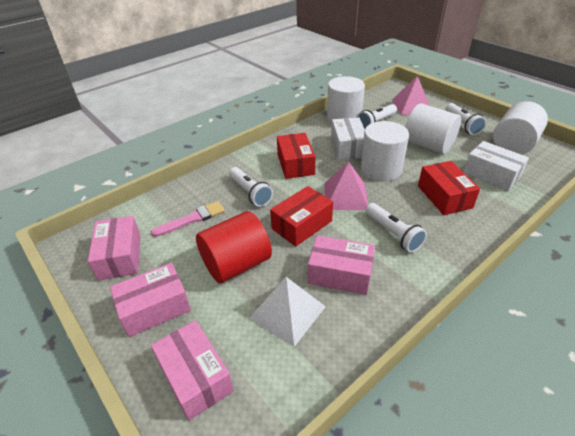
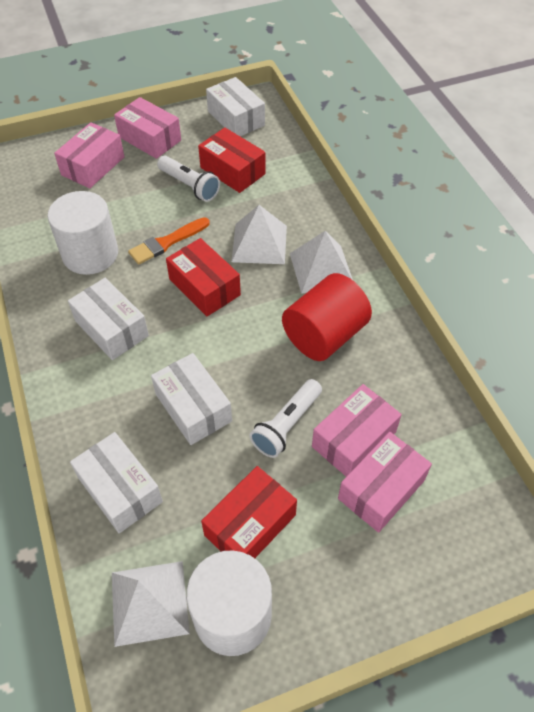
orange brush: none = 0 -> [128,217,210,265] = 1
pink brush: [151,201,225,237] = 1 -> none = 0
pink pyramid: [324,162,368,210] [392,75,430,115] = 2 -> none = 0
white box: [331,118,365,160] [463,141,529,191] = 2 -> [68,278,149,360] [70,432,163,533] [151,353,232,445] [206,77,265,136] = 4
white cylinder: [327,76,365,124] [360,121,409,181] [405,104,461,154] [493,101,548,154] = 4 -> [48,191,118,275] [186,550,272,656] = 2
white flashlight: [229,167,273,207] [357,104,397,129] [365,203,427,253] [446,103,486,135] = 4 -> [157,156,220,202] [249,379,322,458] = 2
white pyramid: [250,277,326,347] = 1 -> [112,561,190,647] [232,205,287,264] [290,231,353,294] = 3

